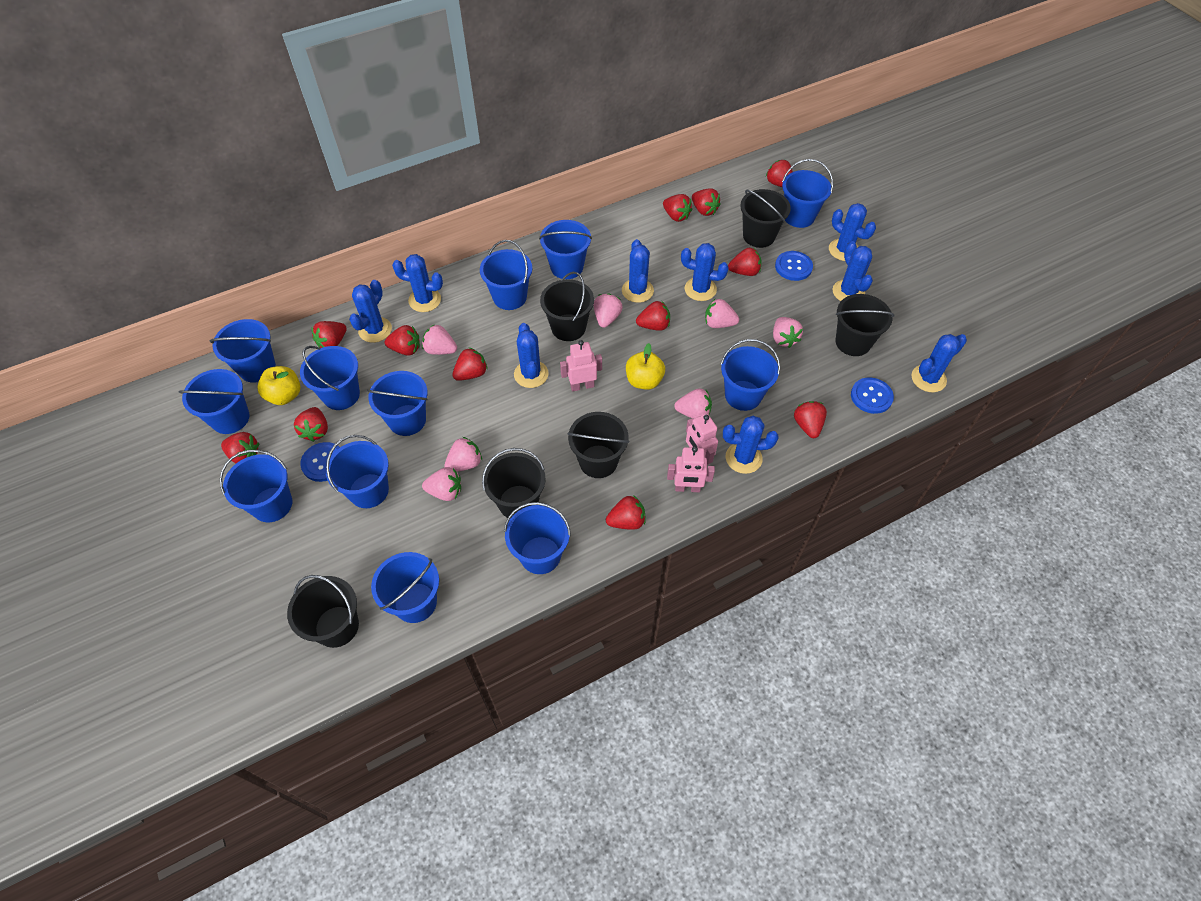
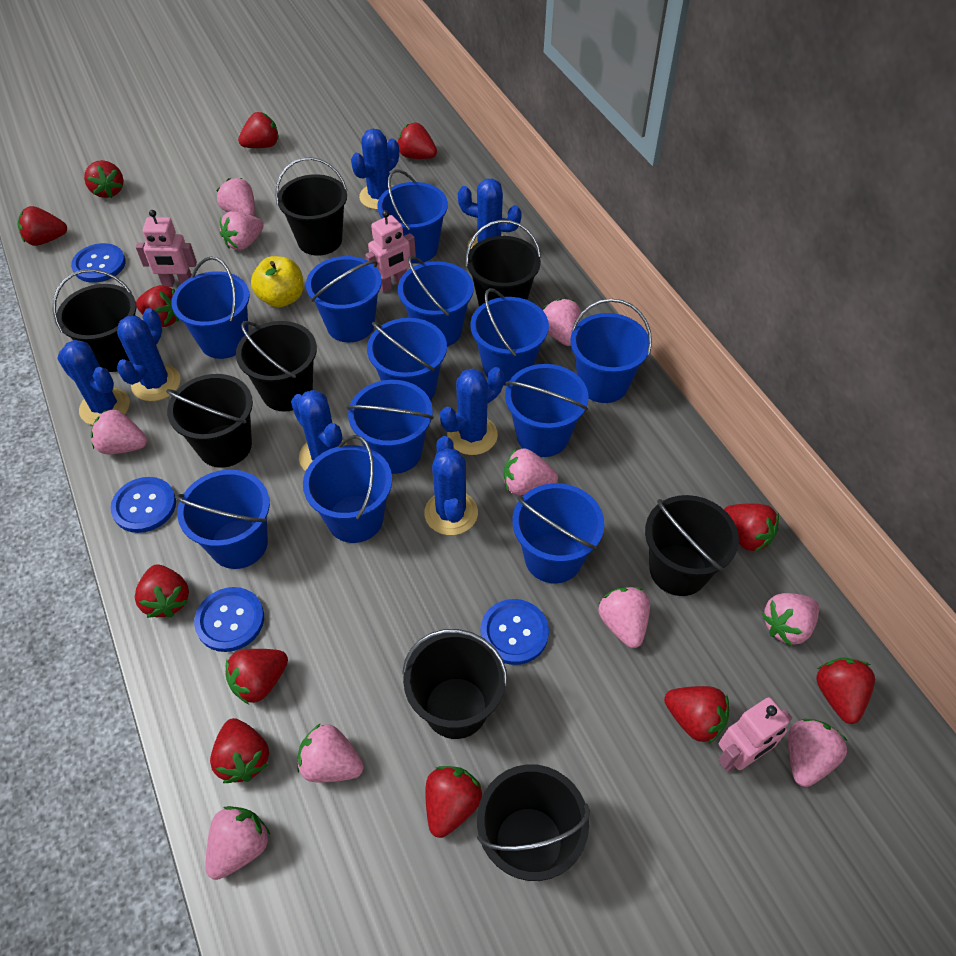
black bucket: [287,575,359,648] [482,448,546,519] [540,272,594,341] [568,412,629,478] [740,189,791,248] [836,294,895,356] = 6 -> [53,269,137,372] [166,374,253,468] [236,321,317,412] [275,157,347,256] [402,629,508,739] [466,220,541,307] [477,764,590,881] [645,495,739,596] = 8
blue button: [300,442,340,482] [775,251,813,281] [851,378,894,414] = 3 -> [71,243,126,283] [110,477,176,533] [194,587,264,652] [481,599,549,665] = 4
blue cactus: [349,280,392,343] [392,254,443,312] [514,323,548,388] [622,239,654,303] [681,243,729,301] [723,416,779,474] [829,203,876,261] [833,241,873,301] [911,334,967,392] = 9 -> [57,340,130,425] [117,308,181,401] [291,390,347,471] [351,129,399,210] [424,436,478,535] [440,367,504,455] [458,178,522,248] = 7
pink strawberry: [422,324,457,355] [422,467,461,501] [444,437,482,472] [594,293,623,328] [674,388,712,419] [705,299,739,328] [773,317,803,348] = 7 -> [91,409,147,454] [206,806,270,880] [216,178,255,216] [220,211,264,250] [297,723,364,782] [504,448,558,495] [543,298,581,346] [598,587,650,648] [762,593,819,646] [788,718,847,787] = 10
yellow apple: [257,366,300,405] [626,343,665,390] = 2 -> [251,256,304,307] = 1

